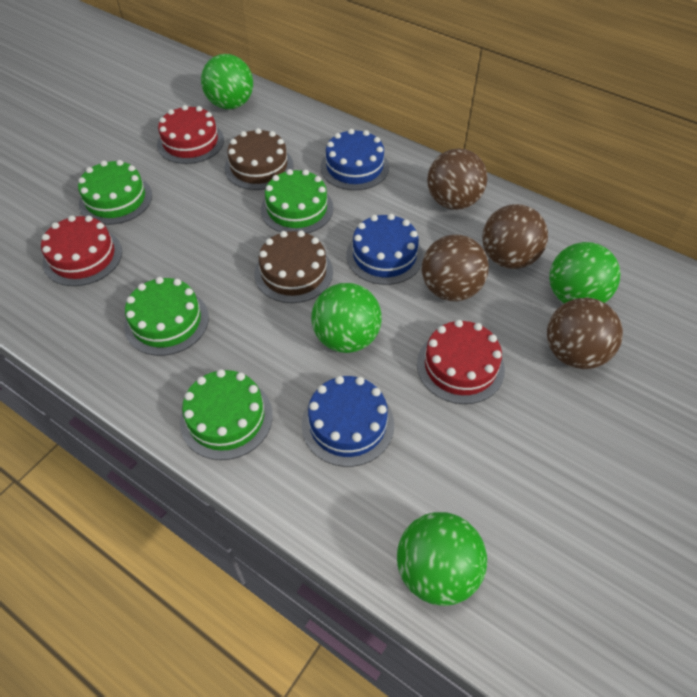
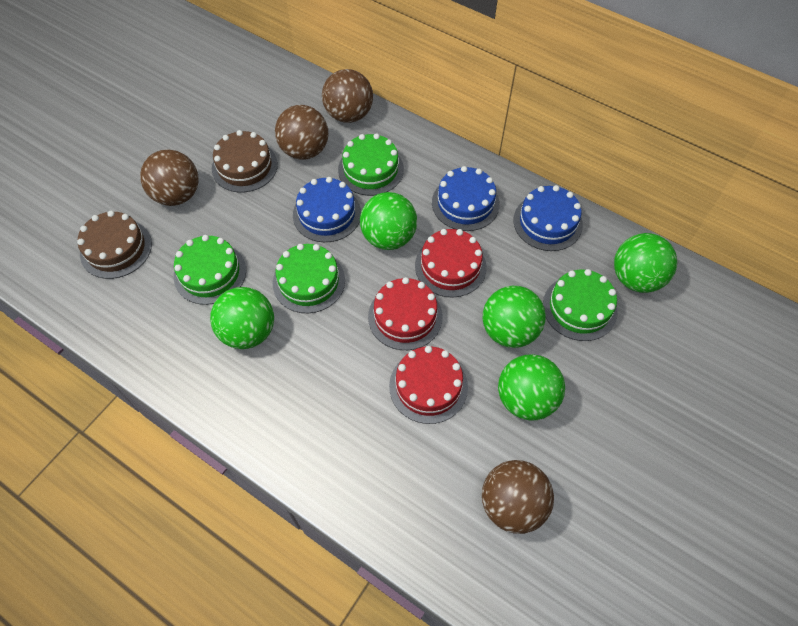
green ball: [201,54,253,109] [311,283,382,353] [397,512,487,606] [549,242,621,303] = 4 -> [210,287,274,349] [360,192,417,250] [482,286,546,348] [498,354,565,420] [614,233,677,293] = 5

